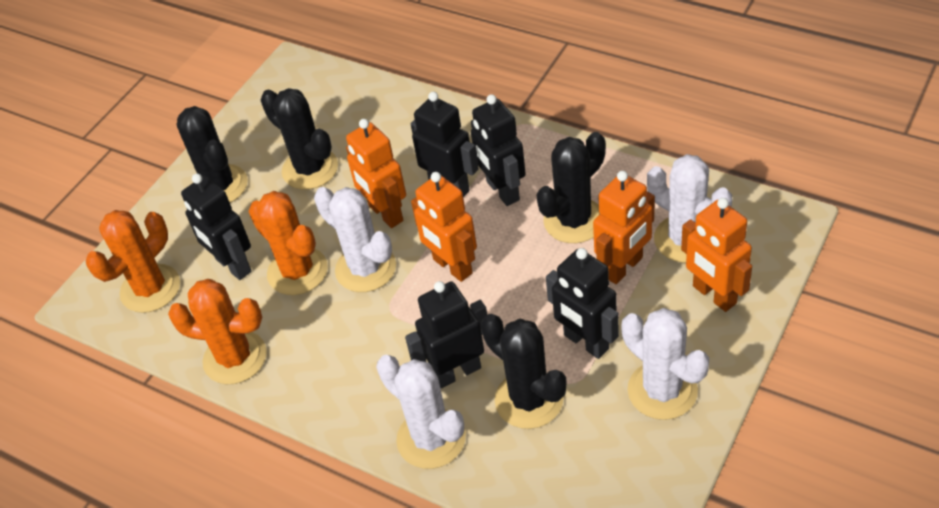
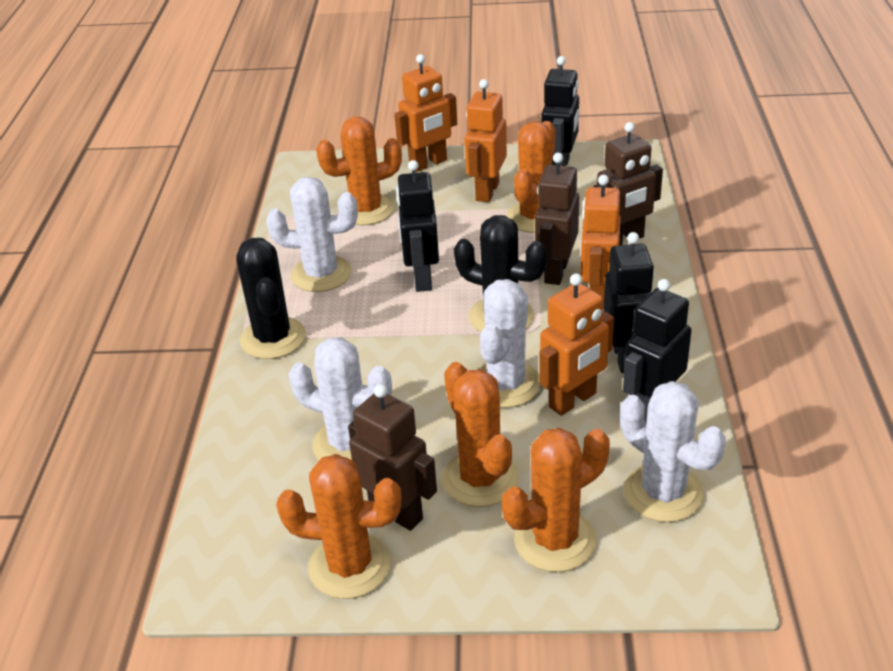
black cactus: [177,106,248,203] [260,88,338,190] [481,314,566,429] [536,132,606,243] = 4 -> [236,238,306,359] [454,215,547,332] = 2
black robot: [181,173,251,280] [405,281,487,388] [411,92,479,197] [471,94,526,206] [546,248,619,359] = 5 -> [396,160,439,292] [541,56,579,166] [604,232,655,373] [623,279,692,423] = 4
brown robot: none = 0 -> [348,384,437,531] [535,153,579,285] [594,122,663,245] = 3
orange cactus: [86,210,180,313] [168,279,267,384] [248,191,328,295] = 3 -> [276,454,401,599] [316,117,402,225] [442,362,519,507] [502,428,610,572] [506,121,555,233] = 5

